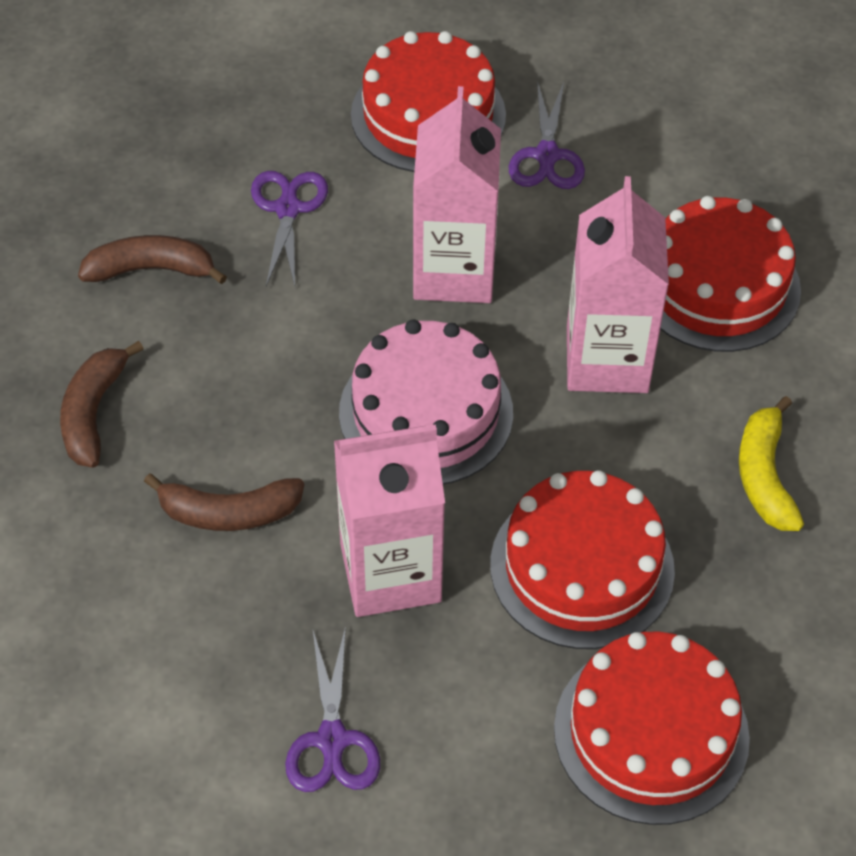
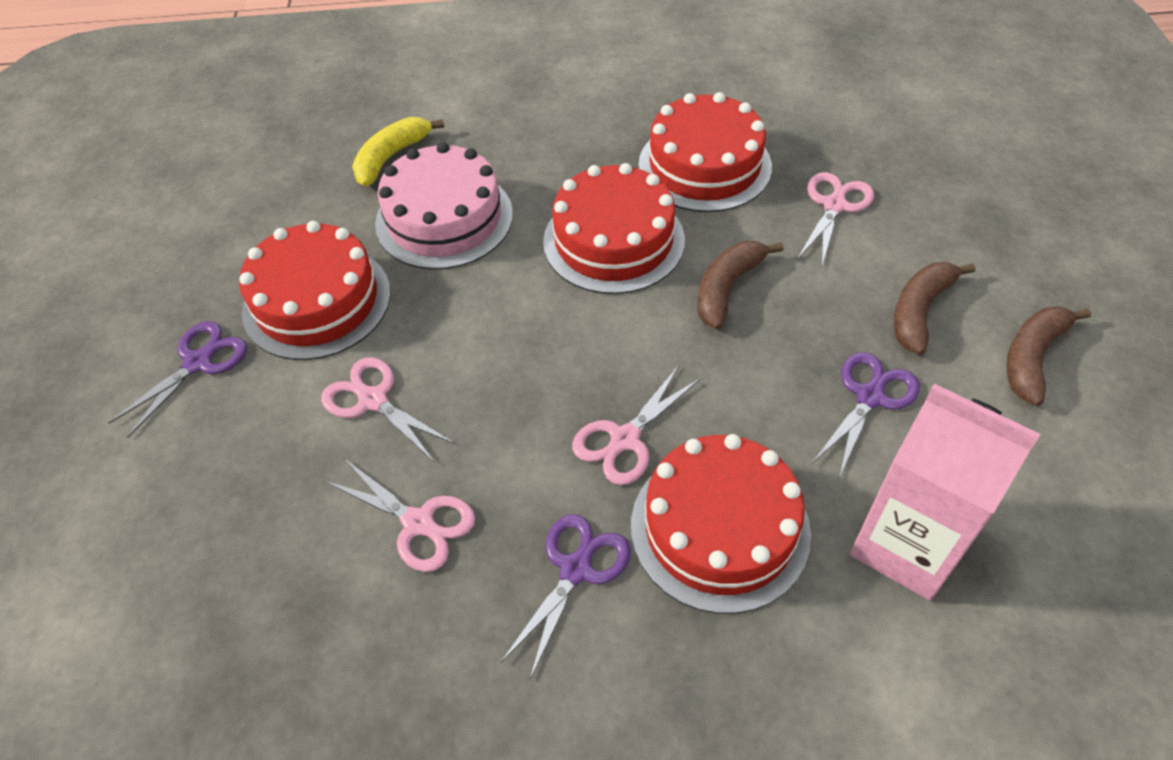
pink carton: [334,425,445,617] [413,86,501,303] [567,176,669,393] = 3 -> [850,384,1041,600] = 1
pink scissors: none = 0 -> [321,357,455,463] [325,458,475,572] [572,365,701,485] [797,172,874,265] = 4

